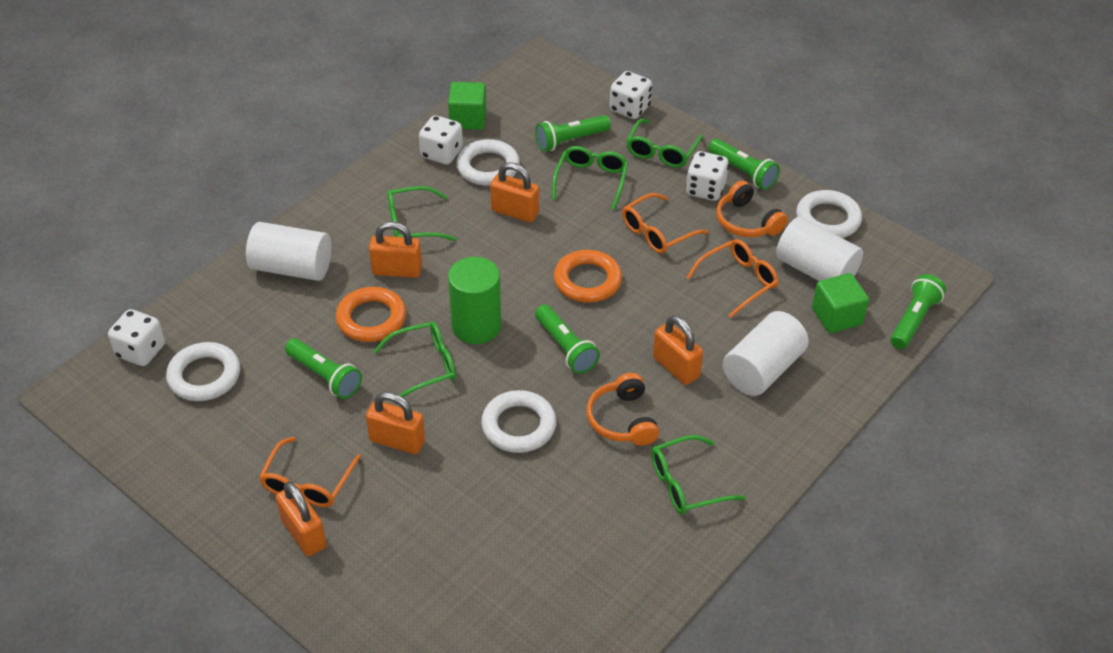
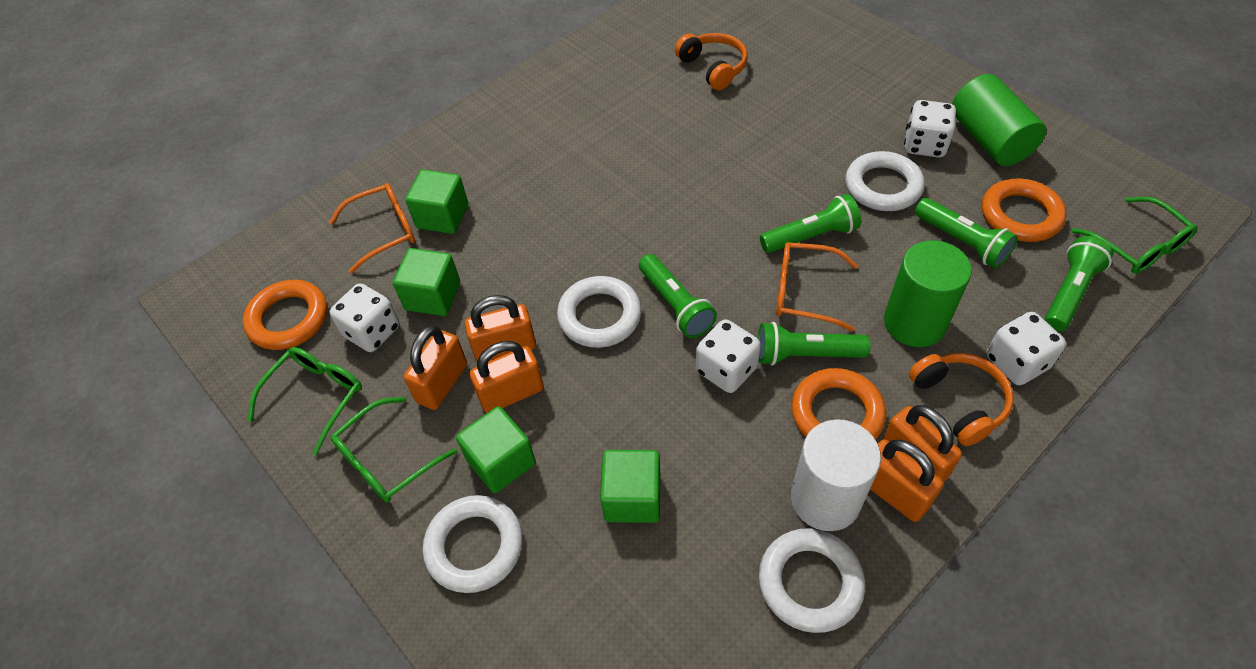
green cube: [448,82,486,130] [812,273,869,333] = 2 -> [393,248,460,316] [405,169,468,234] [456,406,536,493] [600,450,660,523] = 4
green cylinder: [448,257,501,344] = 1 -> [884,240,972,347] [952,74,1046,166] = 2
green glasses: [373,321,456,397] [388,186,456,241] [552,146,628,210] [626,119,703,168] [651,435,745,514] = 5 -> [247,347,362,456] [331,397,457,503] [1071,197,1198,274] = 3
orange glasses: [259,437,361,507] [622,193,708,254] [686,239,779,318] = 3 -> [329,183,415,273] [776,242,858,331] = 2
orange ring: [336,287,406,342] [554,250,622,303] = 2 -> [243,280,327,350] [791,368,886,439] [982,179,1067,242] = 3
white cylinder: [246,222,332,281] [722,311,809,396] [776,217,863,281] = 3 -> [791,419,881,531] = 1

